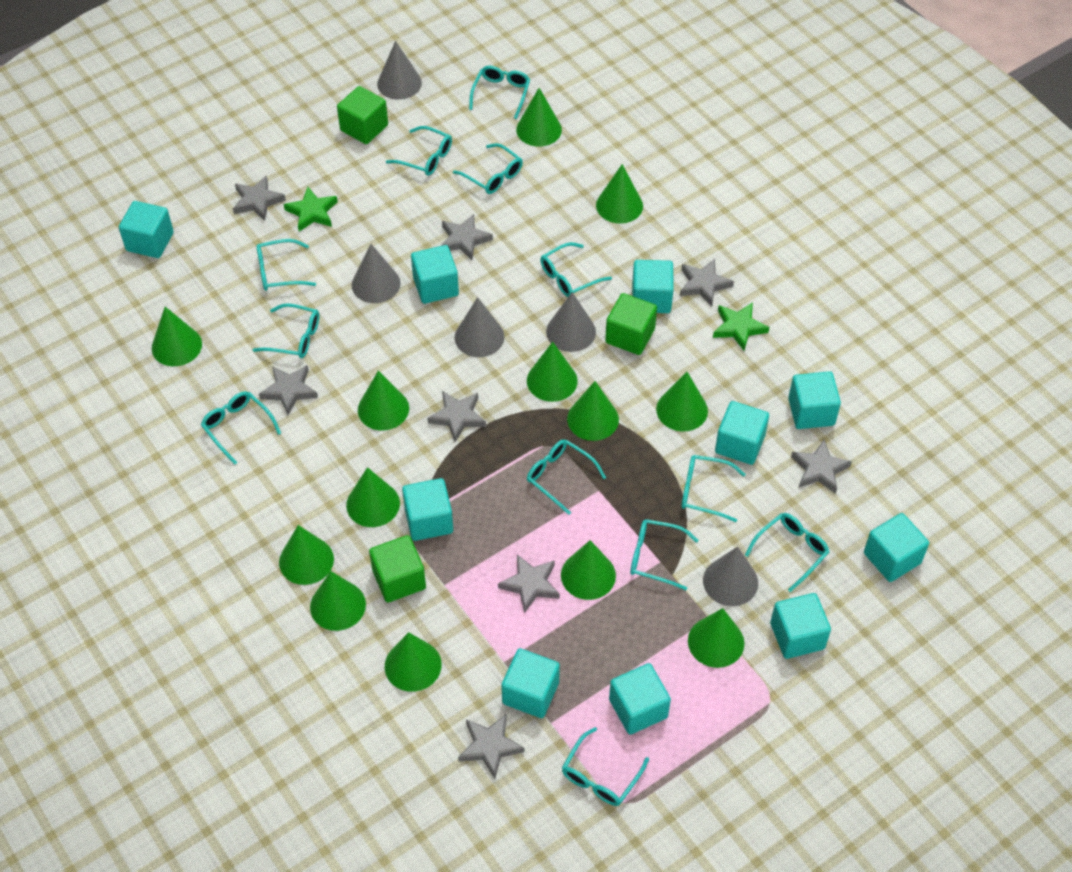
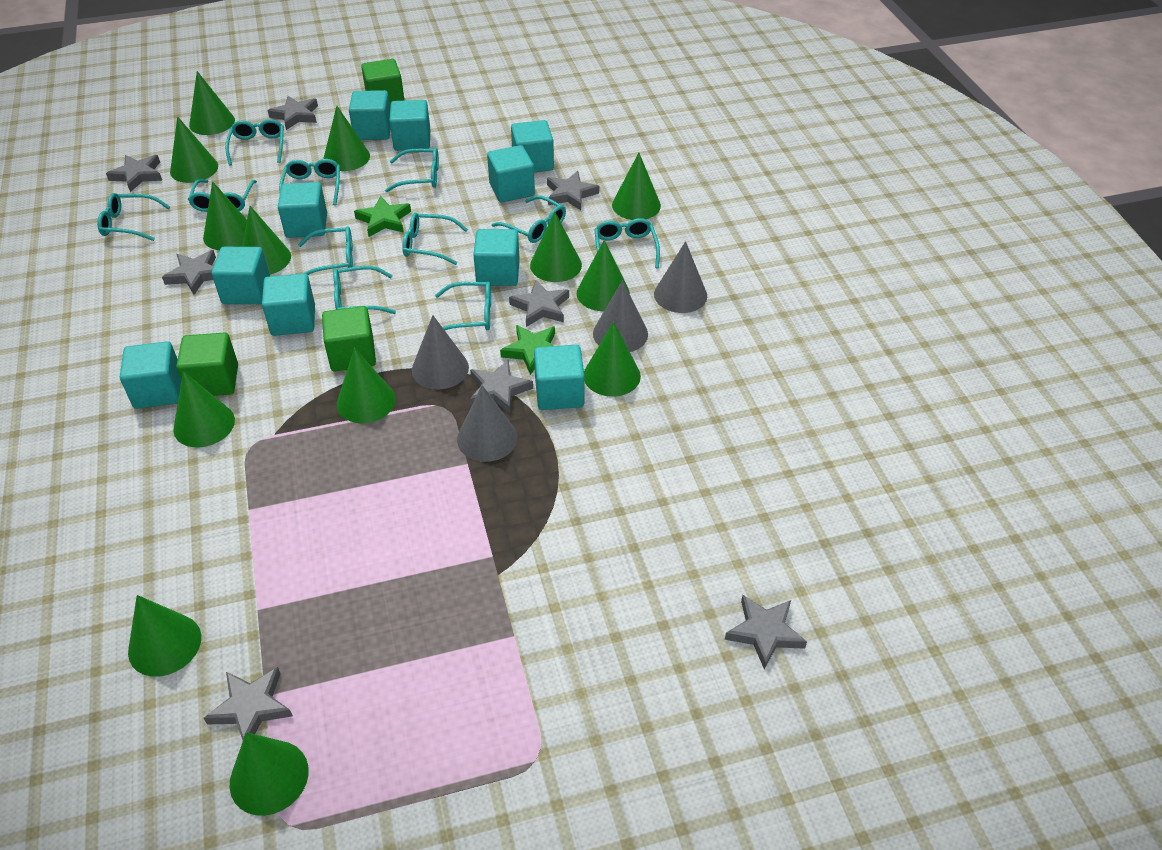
grey cone: [352,244,401,303] [377,41,422,99] [455,297,504,357] [546,292,596,352] [703,546,758,606] = 5 -> [412,315,469,389] [457,385,518,462] [593,280,648,352] [654,241,707,313] = 4
turquoise glasses: [201,391,281,465] [253,303,319,358] [257,239,316,291] [386,126,452,176] [453,143,523,194] [469,66,530,119] [527,439,606,515] [540,242,612,297] [562,727,649,806] [630,519,699,590] [681,455,746,522] [745,513,829,592] = 12 -> [97,193,170,241] [188,179,257,212] [225,119,284,166] [279,159,340,205] [298,226,353,275] [333,266,396,314] [385,148,439,192] [402,213,468,265] [435,282,491,330] [492,195,566,243] [594,218,660,268] = 11

